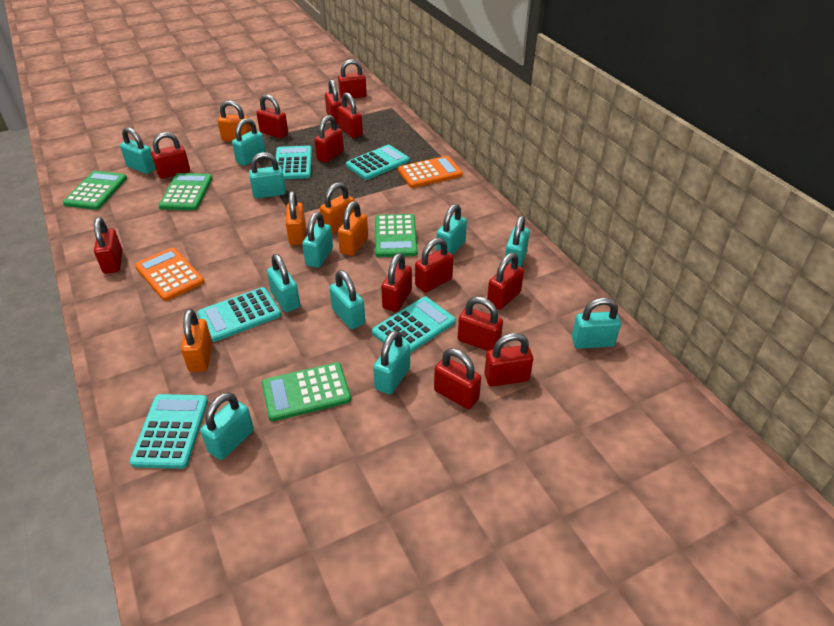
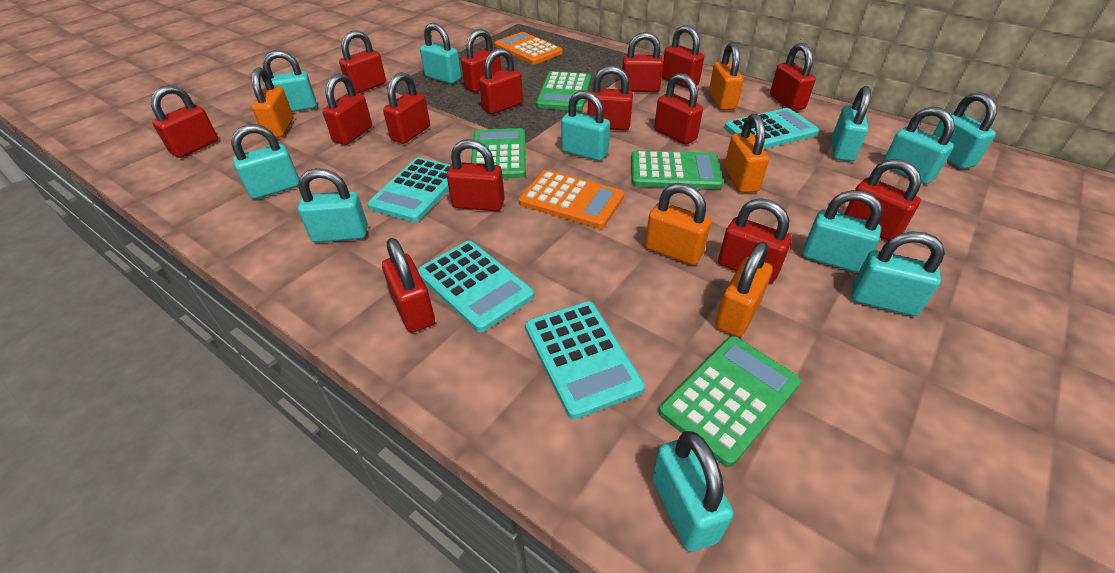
red padlock: [94,217,123,274] [151,132,190,179] [256,94,288,138] [314,115,344,163] [325,79,342,124] [337,92,363,138] [338,59,367,99] [381,253,412,312] [415,238,453,293] [434,349,481,409] [458,297,503,351] [484,333,533,386] [487,253,524,310] = 13 -> [151,85,218,158] [322,73,372,145] [339,30,386,93] [382,238,435,333] [383,72,430,144] [447,139,505,211] [461,29,501,92] [479,48,523,114] [588,65,633,130] [621,32,664,92] [654,73,703,145] [662,25,704,89] [718,198,792,283] [770,43,816,111] [844,159,922,241] = 15
turquoise calculator: [129,394,208,469] [197,287,281,342] [275,146,312,179] [346,145,409,180] [372,297,456,353] = 5 -> [367,157,451,222] [417,241,534,332] [525,301,645,419] [724,108,819,149] = 4

